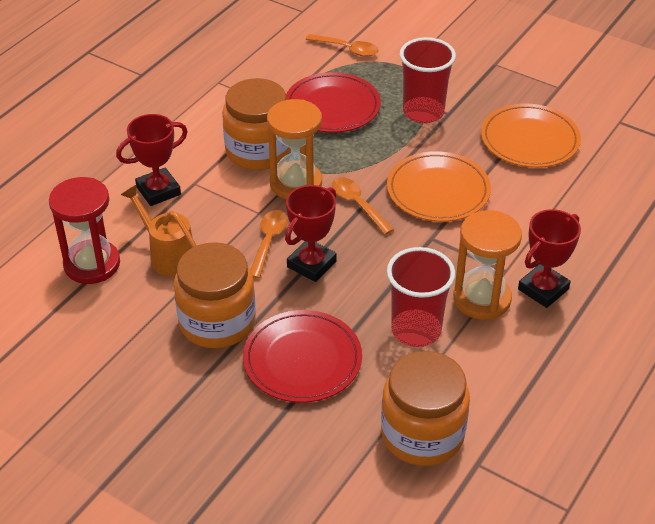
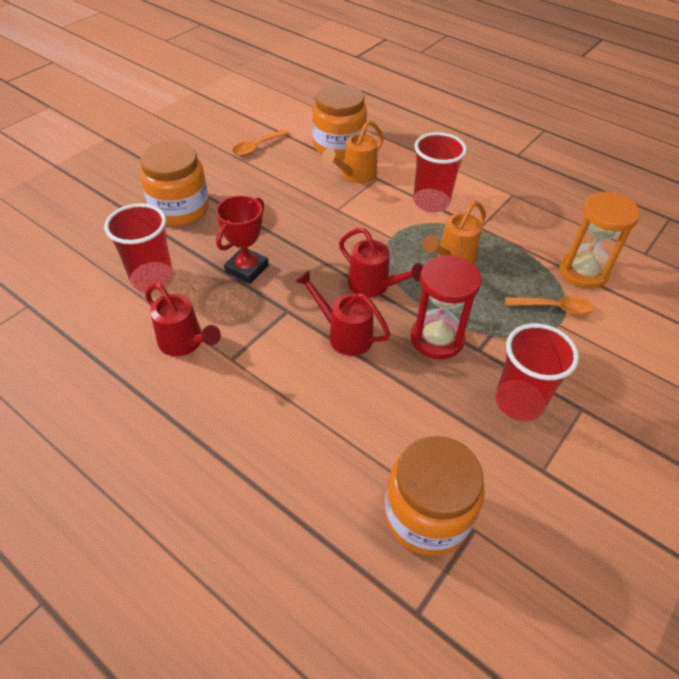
orange hourglass: [267,99,322,199] [453,210,522,320] = 2 -> [559,192,640,289] = 1
orange plate: [387,151,491,222] [481,103,581,168] = 2 -> none = 0
orange spoon: [251,210,288,278] [305,34,379,57] [332,178,394,235] = 3 -> [232,129,290,156] [505,296,594,315] = 2
orange watering can: [121,185,197,277] = 1 -> [322,120,384,184] [422,201,486,264] = 2
red cup: [387,247,455,347] [400,37,456,123] = 2 -> [104,203,174,292] [413,132,467,212] [495,323,579,421] = 3
red plate: [243,310,362,403] [286,72,381,133] = 2 -> none = 0
red trophy: [116,114,188,206] [285,185,337,282] [518,209,581,308] = 3 -> [216,195,269,284] = 1
red watering can: none = 0 -> [145,283,221,356] [295,270,390,356] [339,228,423,297] = 3

